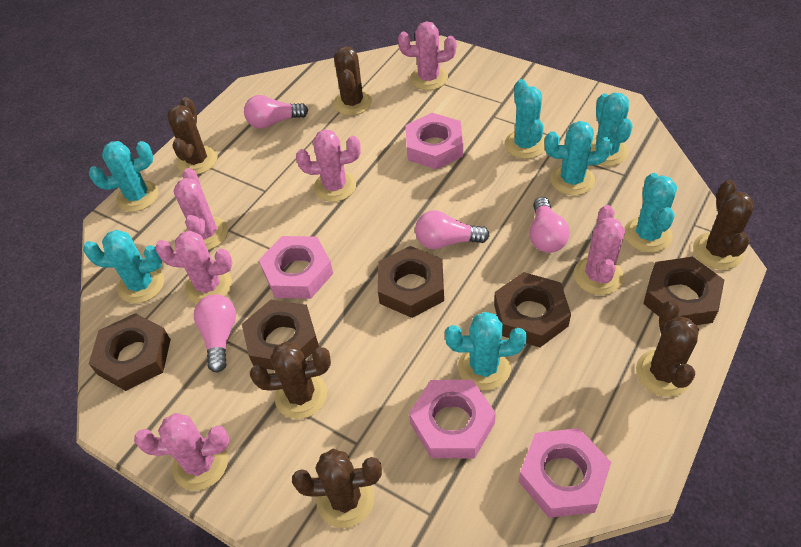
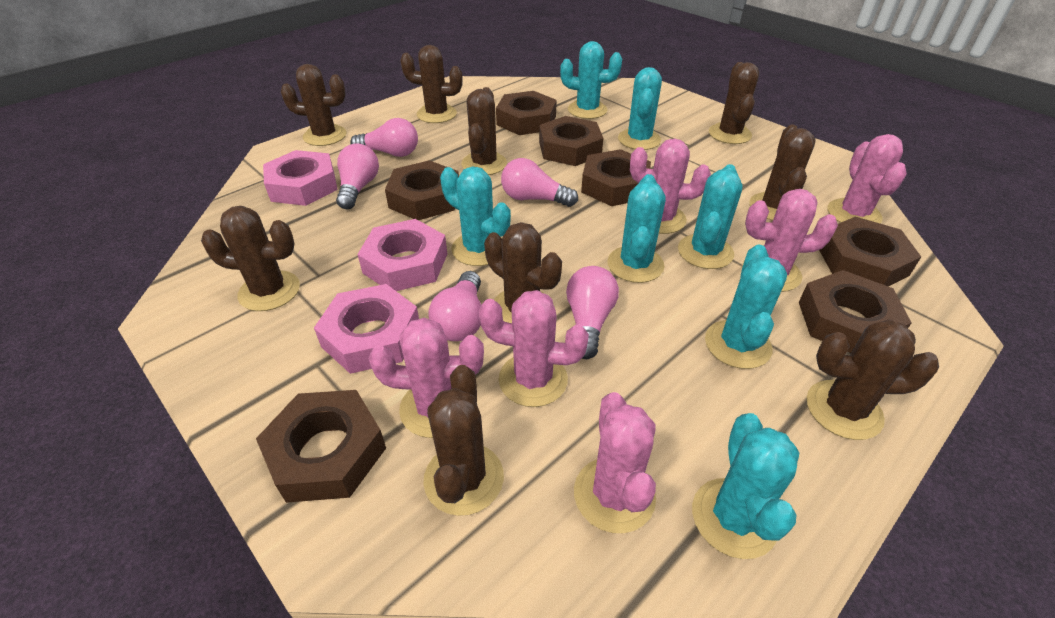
brown cactus: [167,97,218,174] [250,342,331,419] [292,449,382,528] [333,46,372,115] [636,300,699,397] [693,180,754,270] = 6 -> [201,206,300,311] [281,64,346,146] [400,45,463,123] [423,365,504,516] [461,87,507,175] [484,222,562,323] [709,62,759,144] [749,125,815,221] [807,320,939,440] = 9
brown nut: [89,313,171,391] [242,300,319,370] [378,246,444,318] [494,272,571,347] [643,257,724,325] = 5 -> [256,390,386,503] [385,160,459,220] [496,91,557,135] [539,116,604,166] [581,149,651,206] [799,270,912,353] [819,217,921,286] = 7
pink light bulb: [194,294,236,373] [244,95,308,129] [415,210,490,249] [529,197,570,253] = 4 -> [336,143,379,209] [350,118,418,157] [428,271,481,341] [501,158,578,207] [566,266,619,359] = 5
pink nut: [259,236,333,299] [406,113,463,170] [409,380,496,458] [519,428,611,518] = 4 -> [263,150,338,206] [314,284,419,374] [357,219,447,291] = 3

